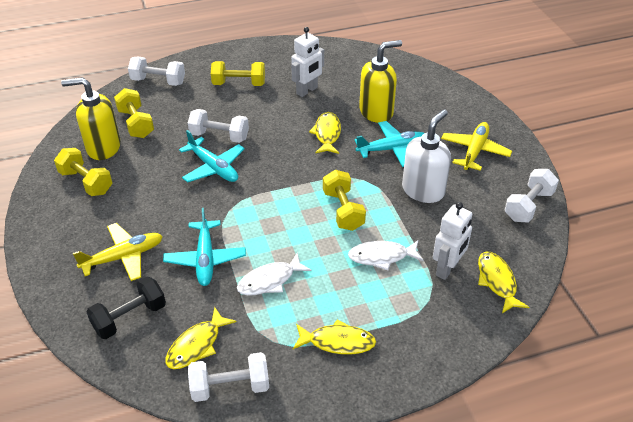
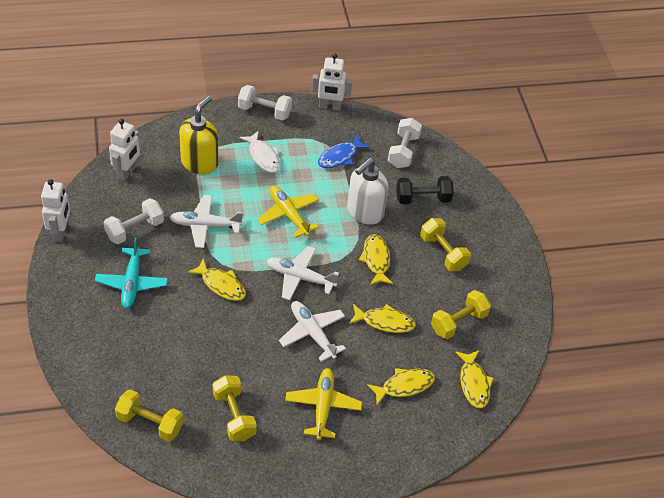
blue fish: none = 0 -> [318,134,370,168] = 1
turquoise plane: [163,208,246,286] [179,130,245,183] [354,121,424,167] = 3 -> [95,237,168,308] = 1
white dumbbell: [128,56,185,86] [188,109,249,143] [188,352,269,402] [505,169,559,223] = 4 -> [104,198,164,244] [238,85,292,121] [388,118,422,168] = 3
white fish: [237,253,312,296] [348,241,424,270] = 2 -> [239,131,280,173] = 1
white plane: none = 0 -> [170,195,243,248] [267,246,339,300] [279,301,346,362] = 3
white robot: [291,27,324,97] [433,202,472,280] = 2 -> [41,179,70,242] [109,119,140,181] [312,53,352,111] = 3
yellow fish: [165,307,237,369] [293,319,376,355] [309,112,341,154] [478,252,529,313] = 4 -> [187,258,246,301] [349,304,416,333] [359,234,393,285] [367,368,435,405] [455,350,494,408] = 5
yellow soap dispenser: [61,77,121,160] [359,40,402,123] = 2 -> [179,95,218,175] = 1

